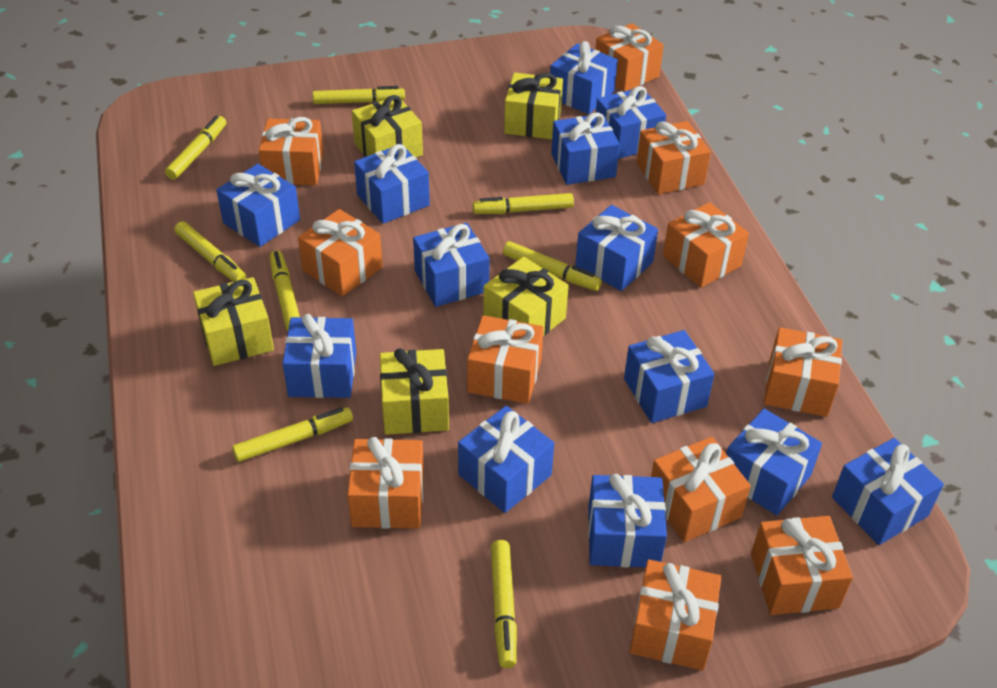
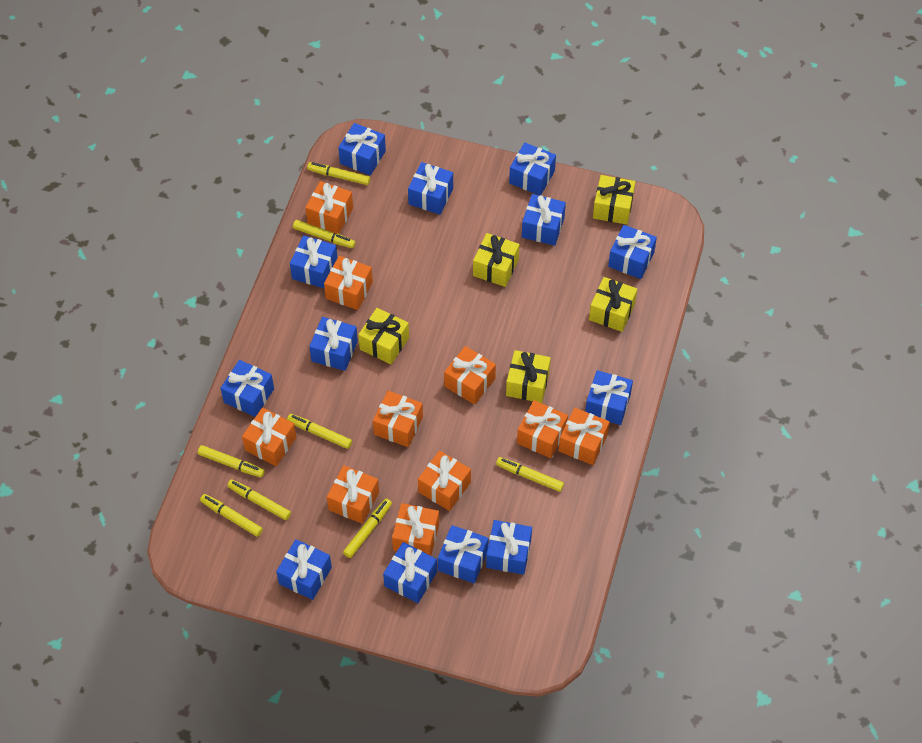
orange gift: [259,117,324,185] [298,209,383,297] [347,437,424,529] [467,315,544,404] [595,23,664,92] [630,559,722,670] [636,121,711,194] [651,437,751,542] [663,202,749,288] [751,516,853,615] [764,327,843,417] = 11 -> [242,407,296,466] [305,181,353,234] [324,256,373,310] [327,465,379,524] [373,391,423,447] [392,503,439,556] [418,450,471,511] [444,346,496,405] [517,400,568,458] [559,408,610,465] = 10

